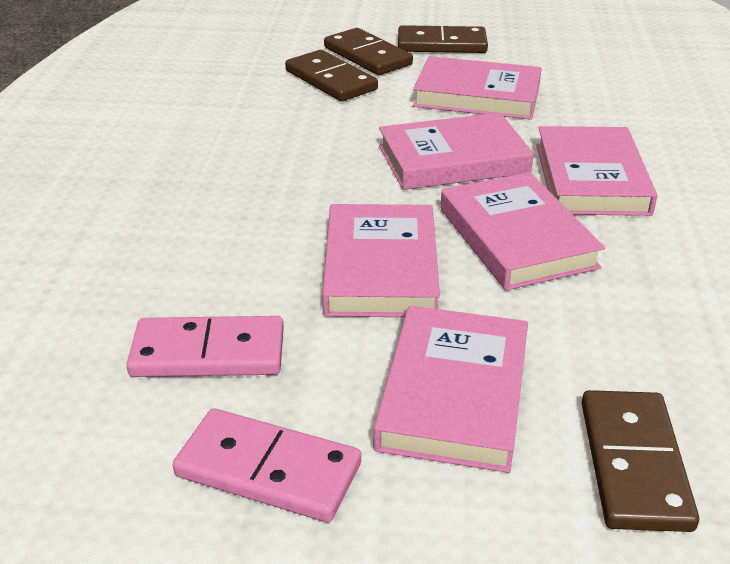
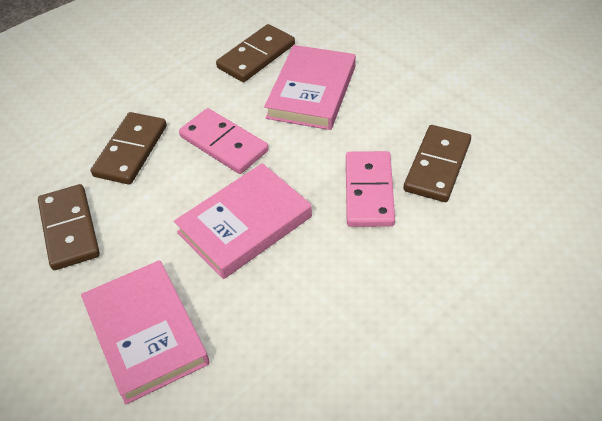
pink book: [322,204,440,317] [373,306,528,473] [379,113,534,190] [413,56,542,120] [441,172,605,291] [536,126,657,216] = 6 -> [81,260,210,404] [174,163,312,279] [264,45,356,130] = 3

